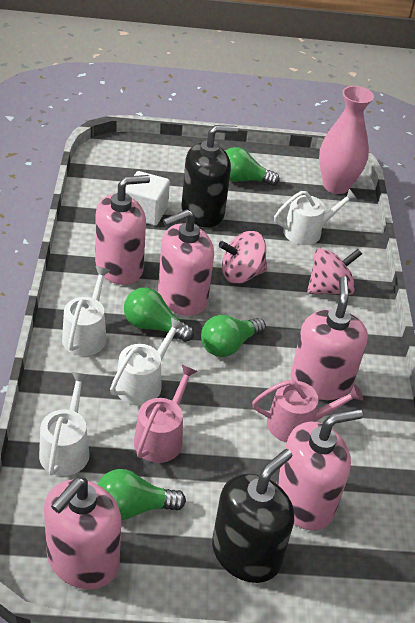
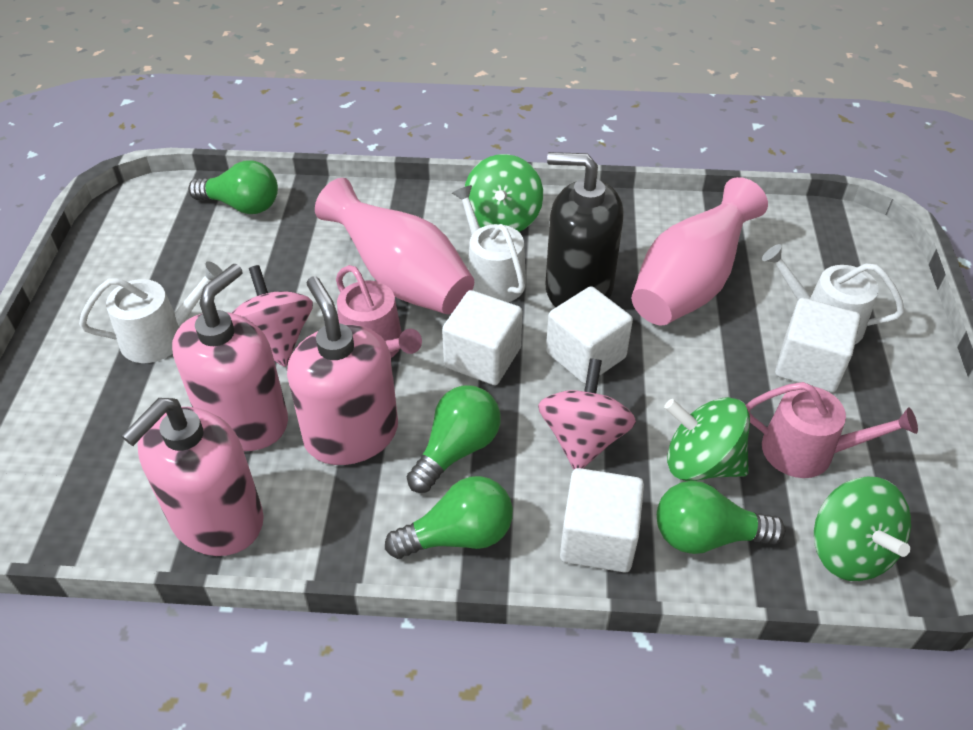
black soap dispenser: [182,125,238,228] [212,449,294,583] = 2 -> [545,152,624,307] = 1
green spinning top: none = 0 -> [465,154,543,232] [664,397,750,481] [814,477,911,581] = 3
pink soap dispenser: [44,477,121,589] [95,175,150,285] [158,209,214,316] [276,409,363,531] [290,276,368,400] = 5 -> [121,398,264,556] [172,264,288,451] [287,276,398,465] = 3
pink vase: [319,86,374,194] = 1 -> [315,178,474,314] [631,177,768,325] = 2
white cube: [125,171,170,226] = 1 -> [442,290,523,385] [546,286,633,384] [560,468,644,573] [775,298,861,392] = 4
white watering can: [39,372,90,476] [62,266,111,356] [110,317,185,405] [274,188,358,245] = 4 -> [79,261,223,363] [452,185,526,302] [762,244,905,344] = 3

